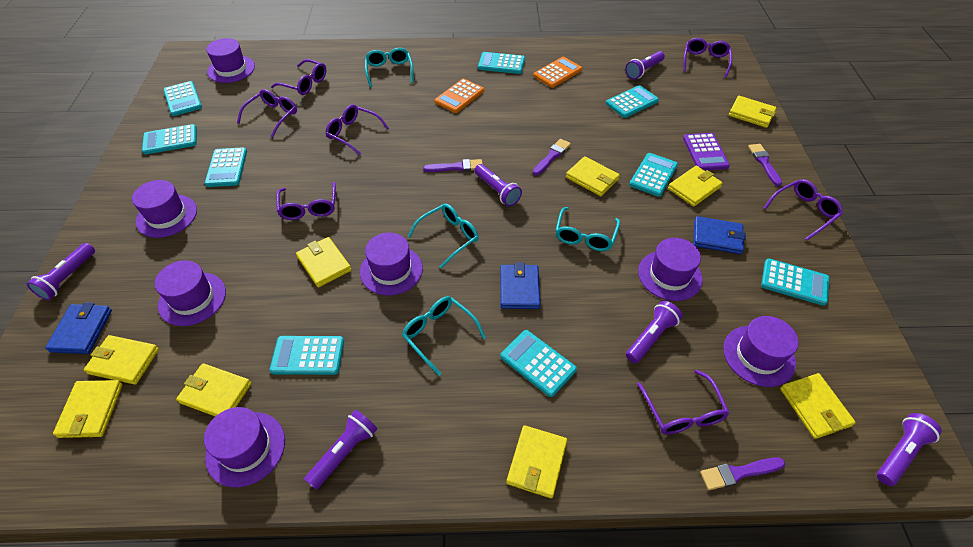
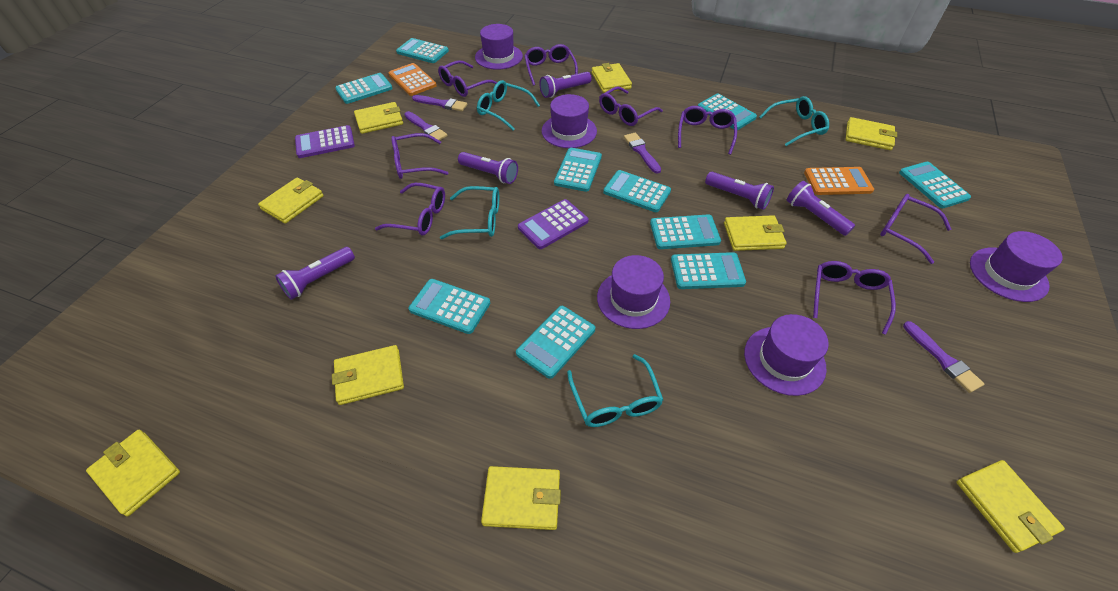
blue wallet: [45,302,112,354] [500,262,540,309] [693,216,746,254] = 3 -> none = 0
purple calculator: [683,133,730,171] = 1 -> [295,125,355,158] [518,199,588,249] = 2
purple flashlight: [27,243,95,300] [304,410,377,490] [474,164,522,206] [625,51,665,80] [626,301,682,363] [877,413,942,486] = 6 -> [275,247,355,300] [458,152,518,184] [539,72,592,98] [705,172,774,210] [787,181,855,236] = 5
purple glasses: [237,89,297,138] [271,59,326,95] [276,182,336,220] [325,104,389,155] [637,370,729,435] [683,38,732,77] [764,179,843,240] = 7 -> [375,183,445,235] [391,133,448,179] [438,60,497,97] [524,44,578,86] [599,87,663,126] [678,106,737,155] [813,261,896,335] [880,194,951,264] = 8
purple hat: [132,180,197,238] [155,260,226,326] [204,407,285,487] [206,38,255,83] [360,233,423,295] [638,238,703,301] [723,316,799,387] = 7 -> [475,24,523,70] [542,94,597,148] [597,255,670,329] [744,314,829,396] [970,231,1063,302] = 5
turquoise calculator: [142,124,197,154] [163,81,202,116] [205,147,247,187] [270,336,344,375] [478,52,525,74] [500,330,577,397] [606,85,659,118] [629,153,678,197] [761,258,829,306] = 9 -> [335,73,393,104] [396,38,449,63] [409,279,490,334] [516,306,595,379] [554,148,602,192] [603,170,671,212] [650,214,721,249] [671,252,746,289] [698,94,757,130] [899,162,971,208] = 10

